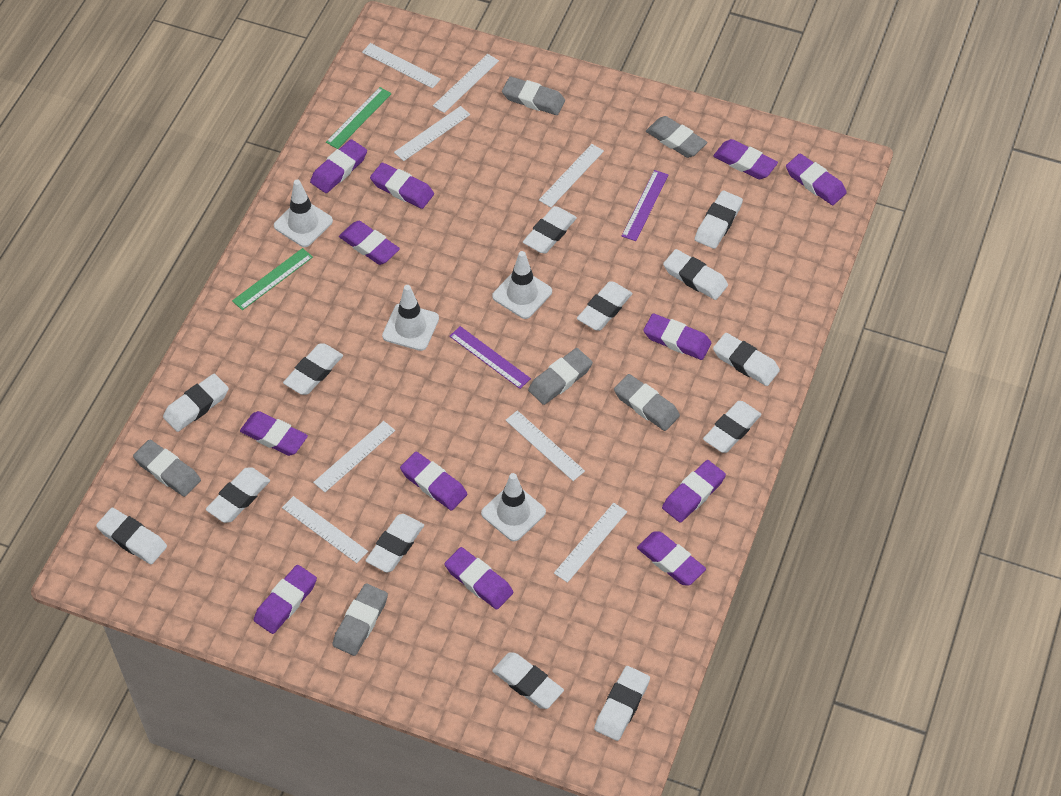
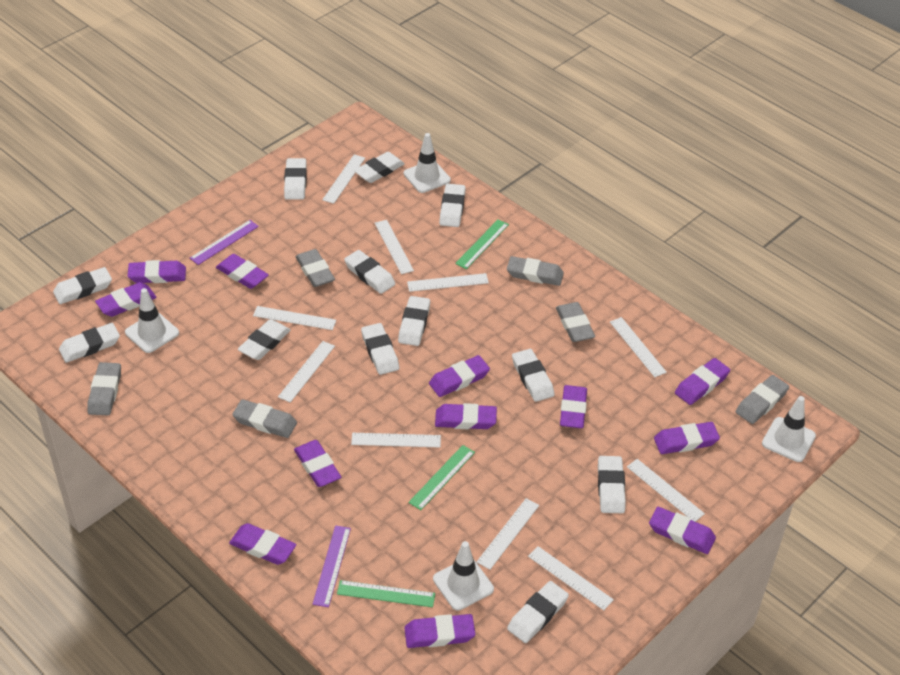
green ruler: [232,248,313,310] [326,87,392,149] = 2 -> [337,580,435,607] [408,445,475,510] [455,219,509,269] = 3
white eraser: [96,508,167,564] [163,374,229,432] [206,467,270,523] [283,343,343,395] [365,514,424,572] [492,652,564,709] [523,206,577,254] [577,281,633,331] [594,666,650,741] [663,249,728,300] [695,191,743,249] [703,401,762,453] [713,333,780,386] = 13 -> [53,267,112,304] [59,323,120,363] [238,319,291,360] [284,158,307,200] [344,250,395,294] [354,152,405,183] [361,323,399,375] [398,296,430,346] [439,184,466,227] [507,581,569,643] [512,349,555,402] [598,456,626,513] = 12
white ruler: [282,496,368,563] [313,421,395,492] [362,43,441,89] [394,106,470,161] [433,54,499,113] [505,410,585,481] [539,144,604,207] [554,503,627,583] = 8 -> [253,306,336,330] [278,341,335,403] [322,154,365,204] [351,433,441,448] [375,220,414,274] [407,273,489,292] [477,498,539,570] [528,546,614,610] [610,317,667,377] [627,459,705,522] = 10

